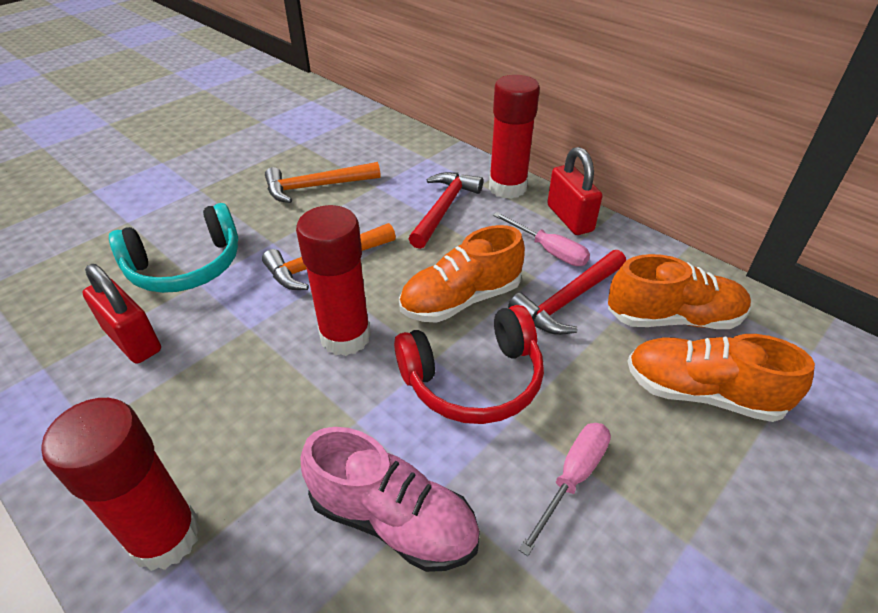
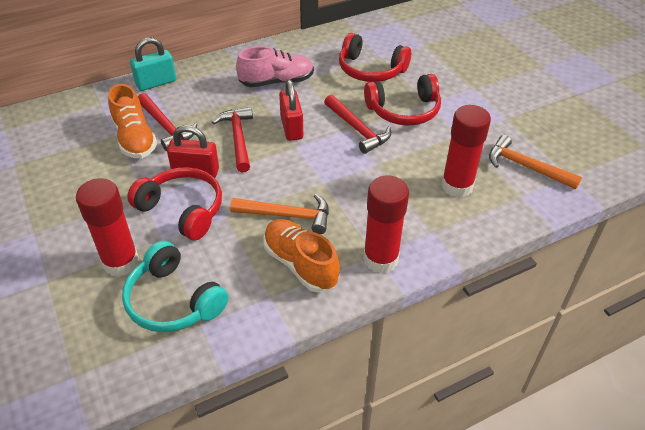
orange shoe: [399,225,525,323] [608,254,751,329] [627,334,815,422] = 3 -> [108,84,157,158] [263,219,340,292] = 2
pink screwdriver: [493,212,590,266] [519,423,611,556] = 2 -> none = 0
red hammer: [409,172,483,249] [508,250,626,335] = 2 -> [138,93,197,151] [212,107,253,172] [324,95,391,154] = 3
red headphones: [394,305,544,424] = 1 -> [127,167,222,240] [339,33,411,82] [364,74,441,125] = 3
turquoise padlock: none = 0 -> [130,37,176,91] = 1

